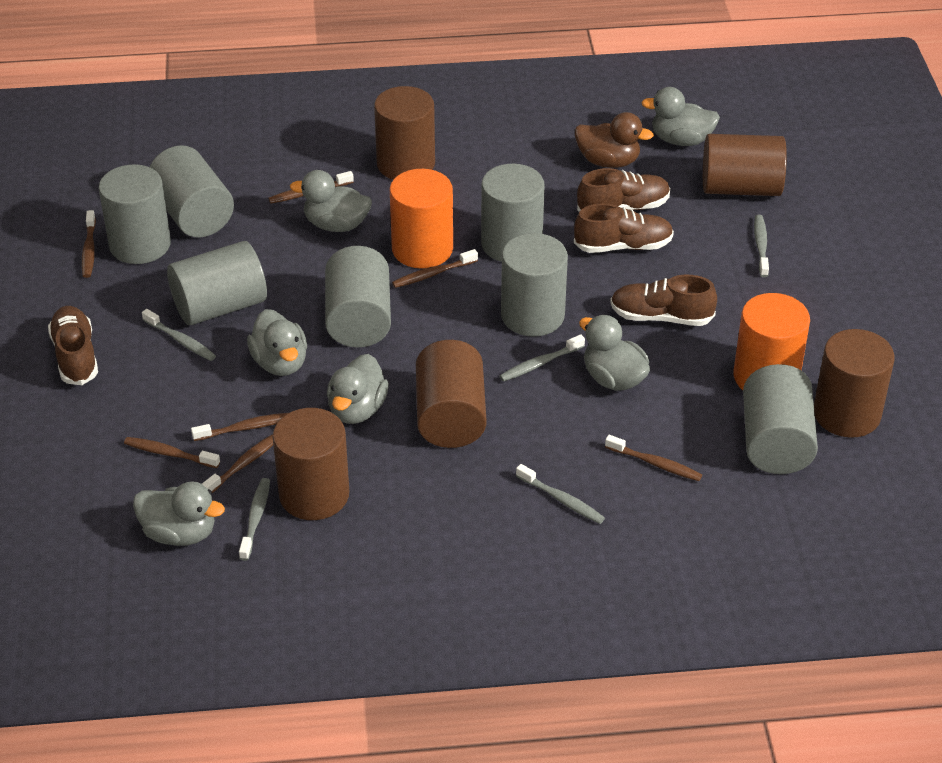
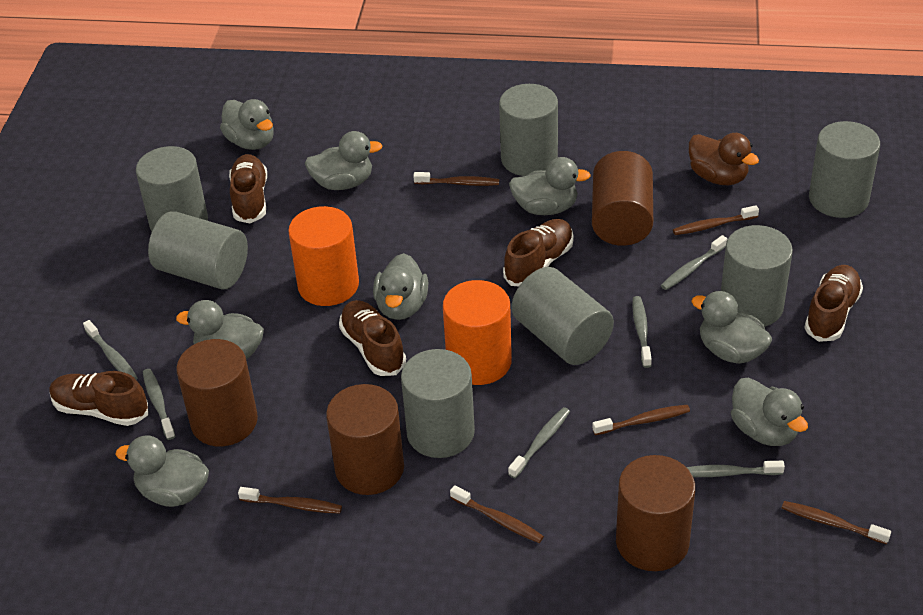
brown cylinder: [273,408,349,520] [374,86,435,180] [416,340,486,448] [703,134,787,196] [814,329,895,438] = 5 -> [176,339,258,446] [326,384,404,495] [592,151,653,246] [616,455,695,571] = 4
brown shoe: [48,306,98,385] [574,203,674,253] [577,168,670,212] [610,275,717,326] = 4 -> [49,371,148,426] [229,154,267,223] [339,300,406,376] [503,219,574,286] [804,265,863,342] = 5
brown toothbrush: [82,210,96,278] [124,437,220,468] [191,413,288,441] [202,434,273,494] [268,171,354,203] [392,249,478,288] [605,435,702,481] = 7 -> [238,487,342,514] [413,172,499,186] [450,485,544,543] [592,405,690,435] [673,205,759,235] [782,501,891,544] = 6
grey duck: [133,481,225,546] [247,309,307,376] [290,170,372,232] [327,354,389,424] [579,315,650,391] [641,87,720,146] = 6 -> [115,435,209,507] [176,300,264,359] [220,99,274,150] [305,131,383,190] [373,253,428,320] [509,157,591,215] [691,291,772,364] [731,378,808,446] = 8
grey toothbrush: [142,309,216,361] [239,478,270,561] [500,334,585,382] [516,464,605,524] [754,215,769,277] = 5 -> [83,320,138,380] [143,369,175,440] [508,407,570,478] [632,296,652,368] [661,235,727,290] [686,461,785,477] = 6

